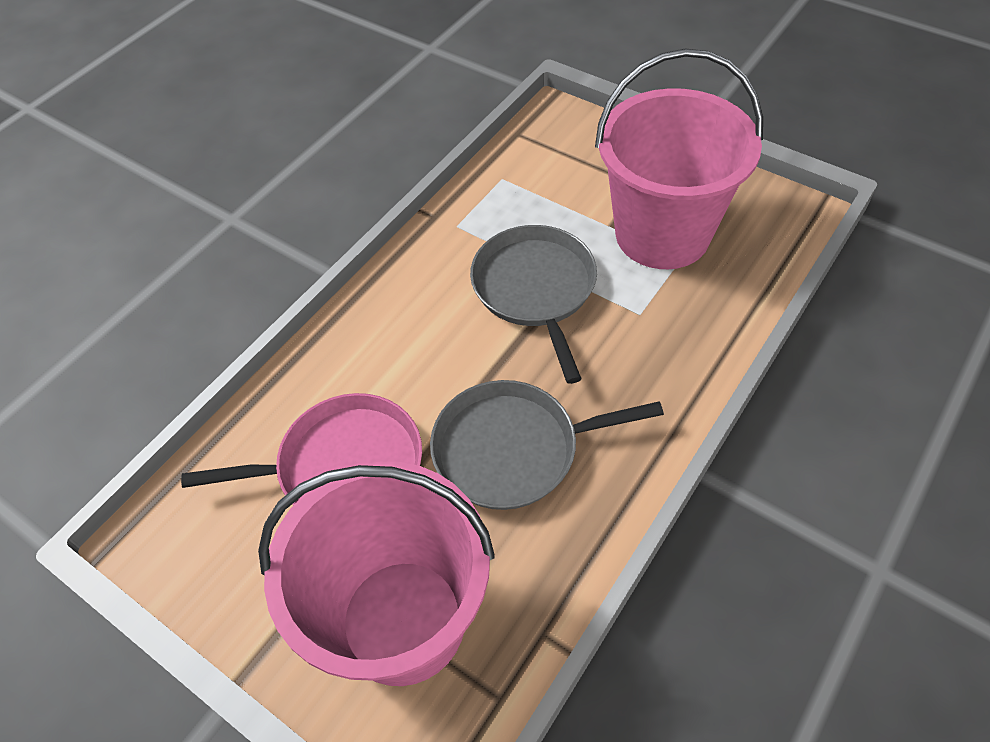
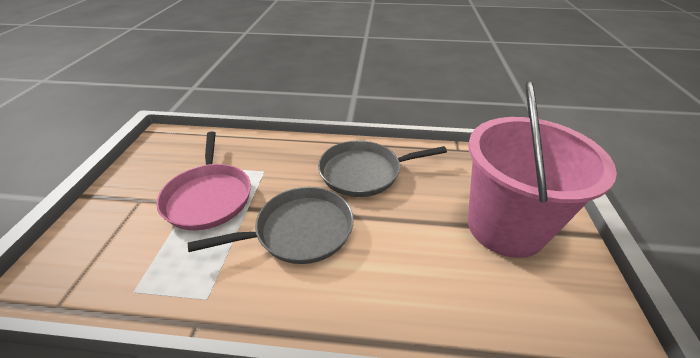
pink bucket: [258,462,495,686] [595,49,763,269] = 2 -> [468,81,617,258] = 1

